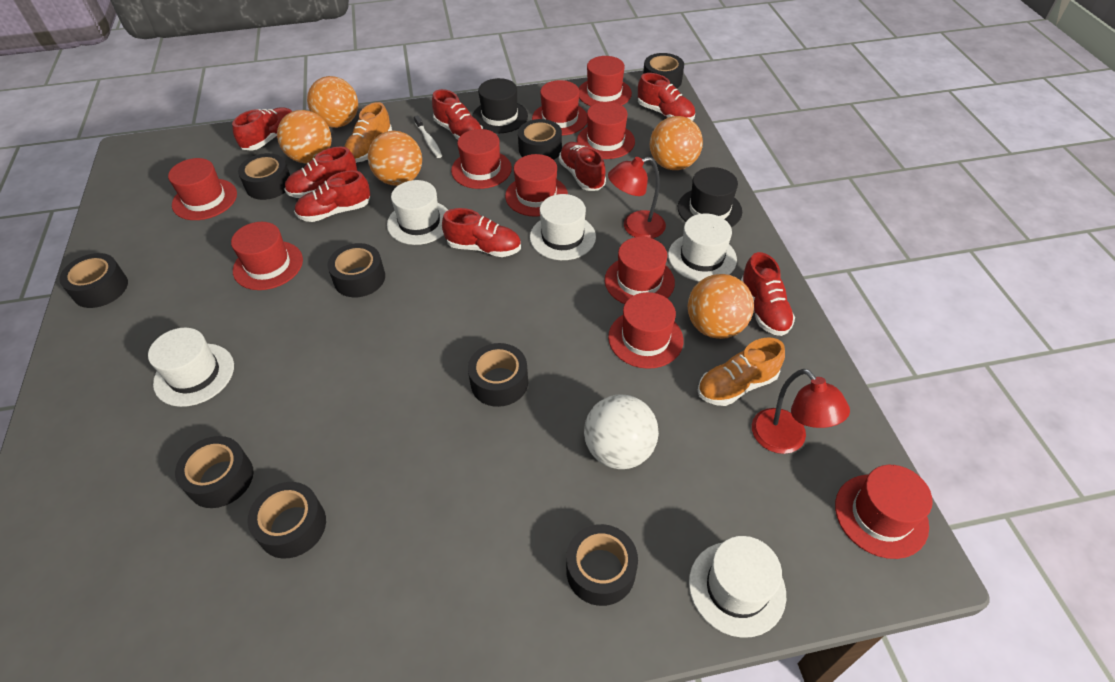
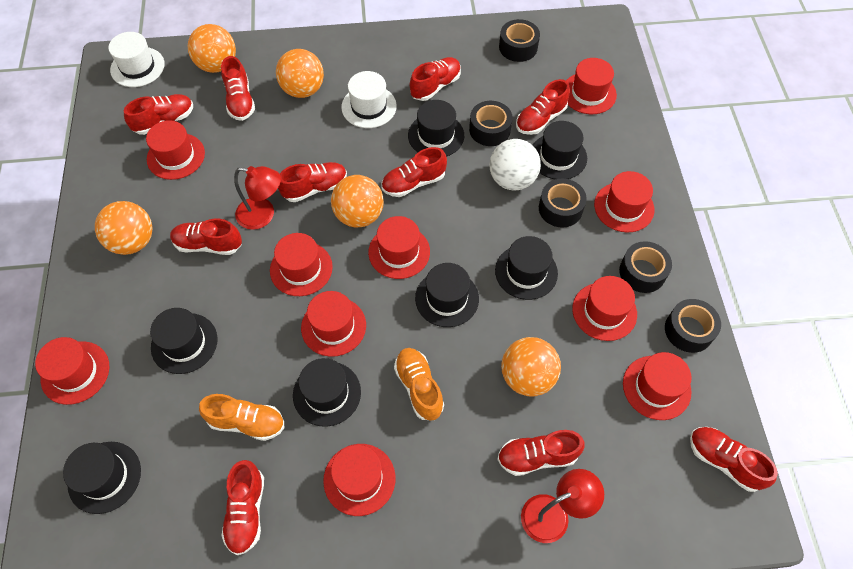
black hat: [472,78,528,133] [678,167,742,227] = 2 -> [63,442,141,514] [150,308,217,374] [293,358,361,427] [408,100,464,157] [415,263,479,327] [495,236,558,300] [533,121,587,179] = 7
black tape: [59,253,128,308] [175,436,253,508] [238,153,290,200] [247,482,326,558] [328,243,385,297] [468,343,528,407] [518,119,562,160] [566,524,638,606] [643,53,684,88] = 9 -> [469,101,513,146] [499,19,540,62] [539,179,587,227] [619,241,672,293] [665,299,721,353] = 5
red shoe: [232,107,292,151] [284,147,357,198] [294,170,370,222] [432,89,483,140] [442,208,521,257] [559,142,606,191] [638,73,695,121] [741,252,795,336] = 8 -> [124,94,193,135] [170,219,242,255] [221,56,255,121] [221,460,264,555] [278,162,347,202] [382,147,447,197] [410,57,461,101] [497,430,585,476] [516,79,570,135] [690,427,778,492] = 10
white hat: [148,328,234,407] [387,180,448,245] [530,194,596,260] [668,214,737,281] [689,536,786,638] = 5 -> [109,32,165,87] [341,71,397,128] = 2
white toothbrush: [414,115,442,158] = 1 -> none = 0

